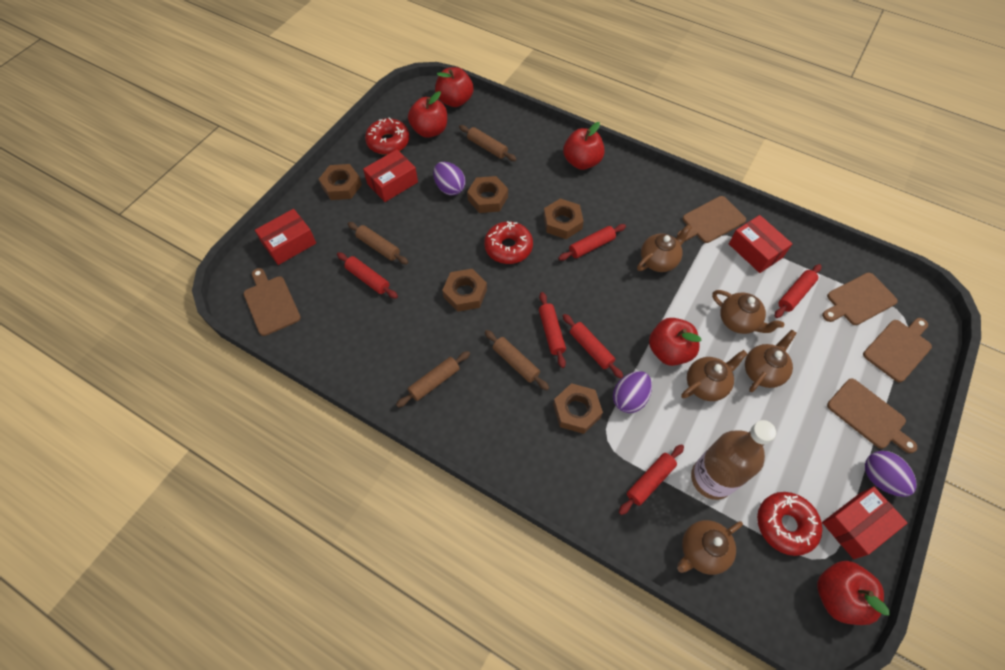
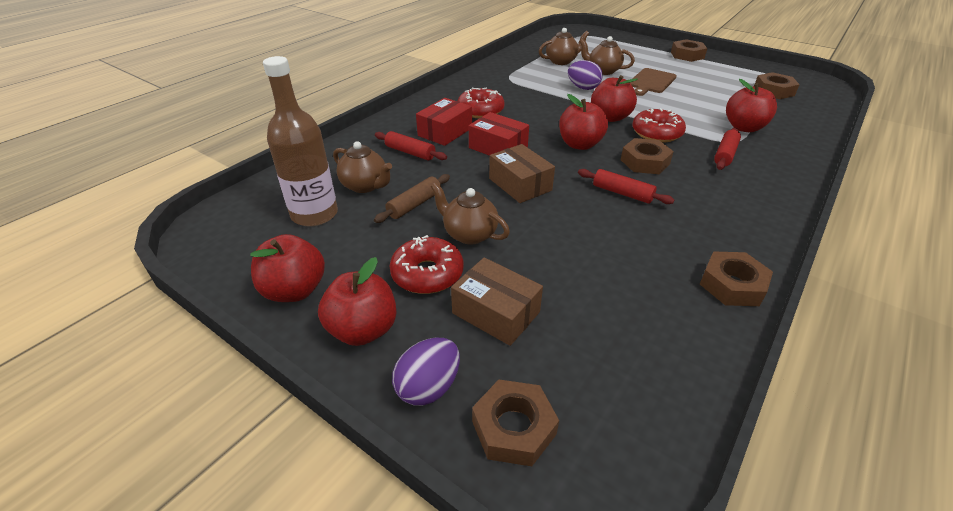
brown box: none = 0 -> [451,257,543,346] [489,144,555,203] = 2
brown cutting board: [244,268,301,336] [677,196,746,243] [822,273,898,325] [827,379,917,453] [863,318,932,382] = 5 -> [630,68,676,96] = 1
brown rolling pin: [348,222,408,264] [396,351,470,408] [459,125,517,161] [485,330,549,390] = 4 -> [374,174,450,223] = 1
brown teapot: [637,224,692,272] [678,520,743,575] [681,350,747,401] [712,290,784,334] [745,330,796,392] = 5 -> [333,141,392,193] [431,182,510,245] [539,28,589,65] [579,36,635,75] = 4
purple egg: [433,162,466,195] [613,371,652,413] [865,451,917,497] = 3 -> [392,338,460,406] [568,60,603,90] = 2
red box: [255,209,316,265] [363,149,418,202] [729,215,792,273] [822,487,907,559] = 4 -> [416,98,472,146] [469,112,529,156] = 2
red rolling pin: [337,252,398,299] [539,292,566,368] [558,224,626,261] [563,314,623,378] [619,444,684,515] [775,264,822,318] = 6 -> [375,131,447,160] [578,169,674,204] [714,128,741,170] = 3

